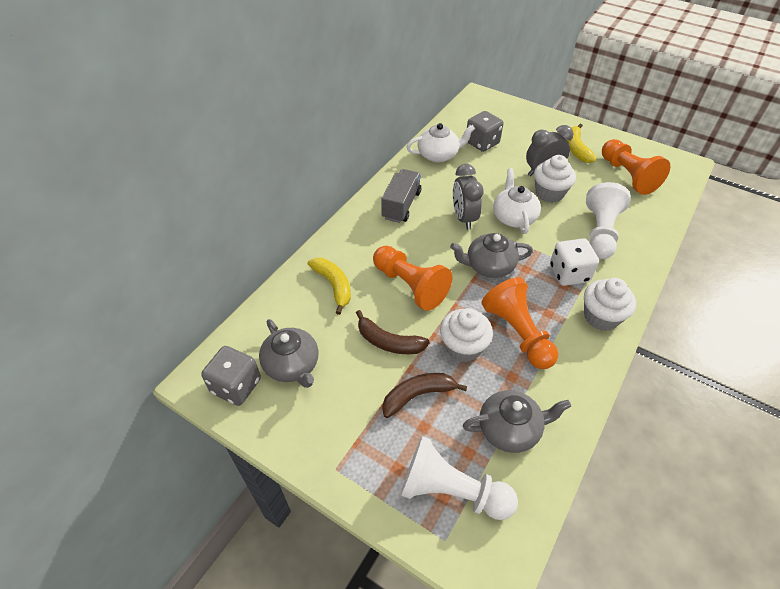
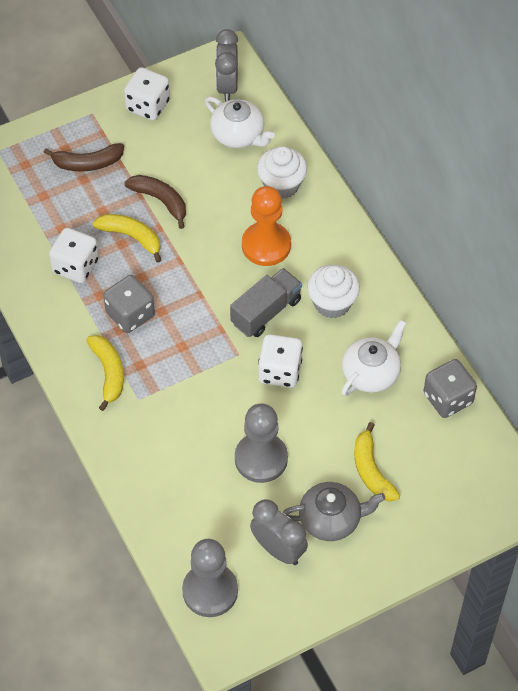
grey pawn: none = 0 -> [182,539,238,617] [235,403,288,483] = 2
grey teapot: [259,319,319,388] [450,233,533,278] [463,390,571,453] = 3 -> [283,482,385,541] = 1
orange pawn: [373,246,452,311] [482,277,558,369] [602,139,670,195] = 3 -> [242,186,291,266] = 1
white cupcake: [440,308,493,362] [534,155,576,203] [584,278,636,331] = 3 -> [257,146,307,199] [307,264,360,318] = 2
white dice: [550,238,599,286] = 1 -> [49,228,99,283] [124,67,170,121] [258,334,303,388] = 3
white pawn: [401,436,518,520] [586,182,631,259] = 2 -> none = 0
yellow banana: [308,258,351,315] [566,123,596,163] = 2 -> [86,335,124,411] [93,214,161,263] [354,422,400,502] = 3

